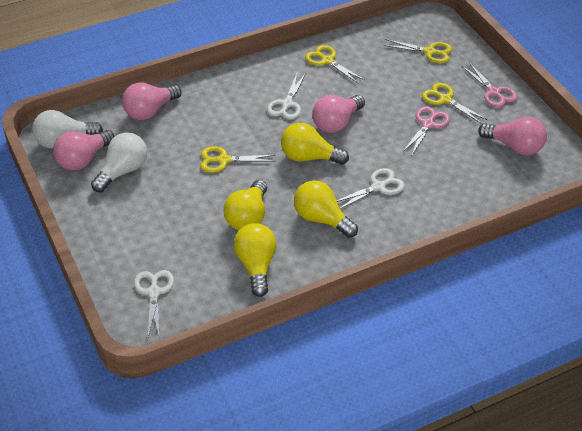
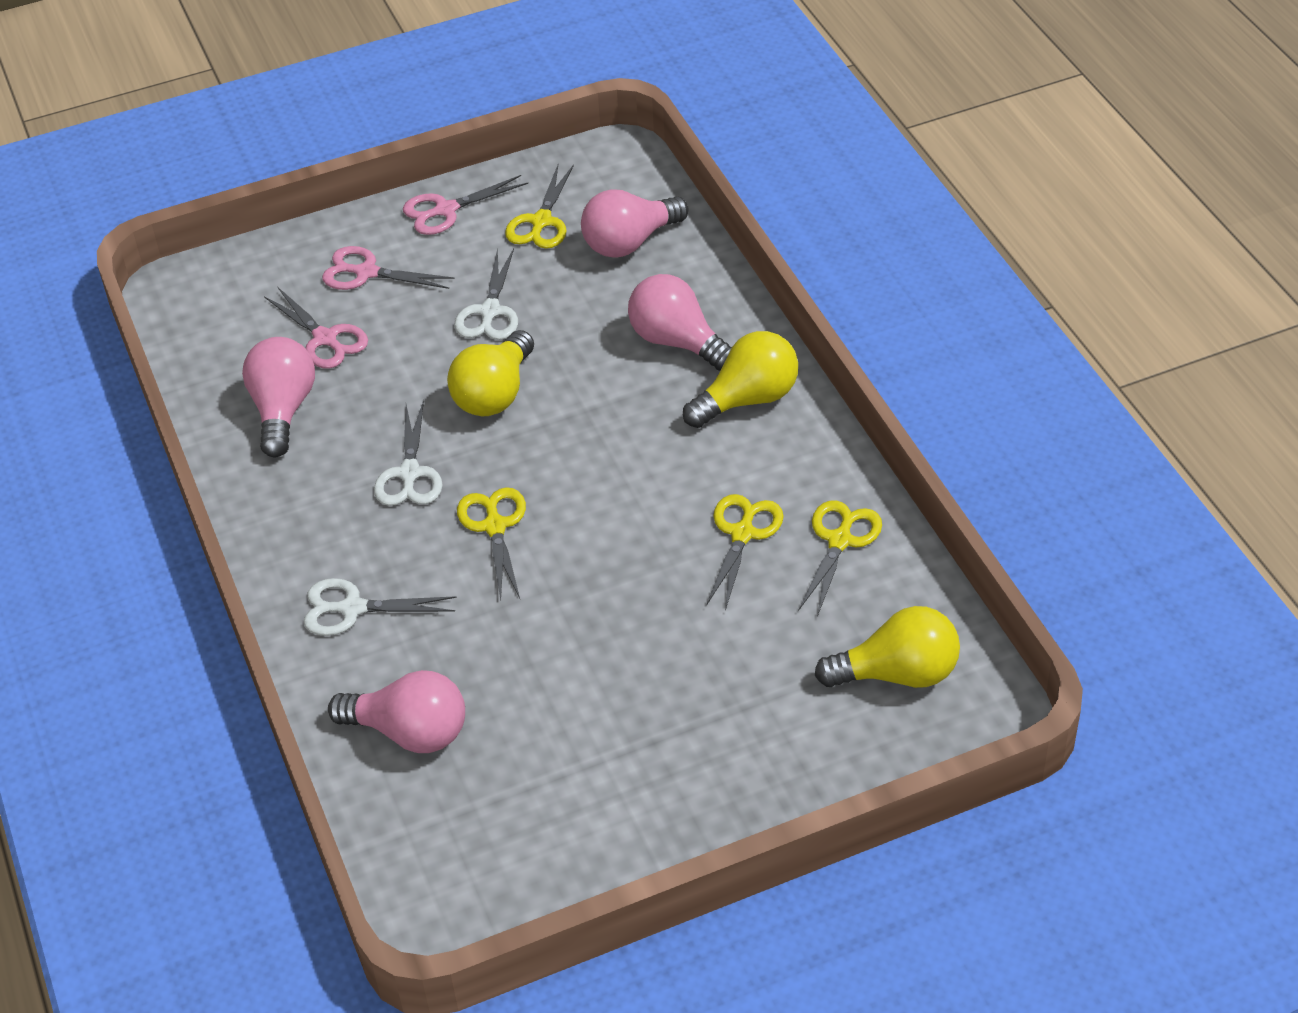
pink scissors: [403,106,450,155] [462,63,518,108] = 2 -> [264,287,368,369] [322,246,455,290] [403,175,528,235] = 3
white light bulb: [32,110,103,149] [91,132,147,192] = 2 -> none = 0
yellow light bulb: [224,180,267,230] [234,223,277,297] [281,123,349,165] [294,180,358,238] = 4 -> [447,330,534,416] [683,331,798,428] [815,606,960,688] = 3

